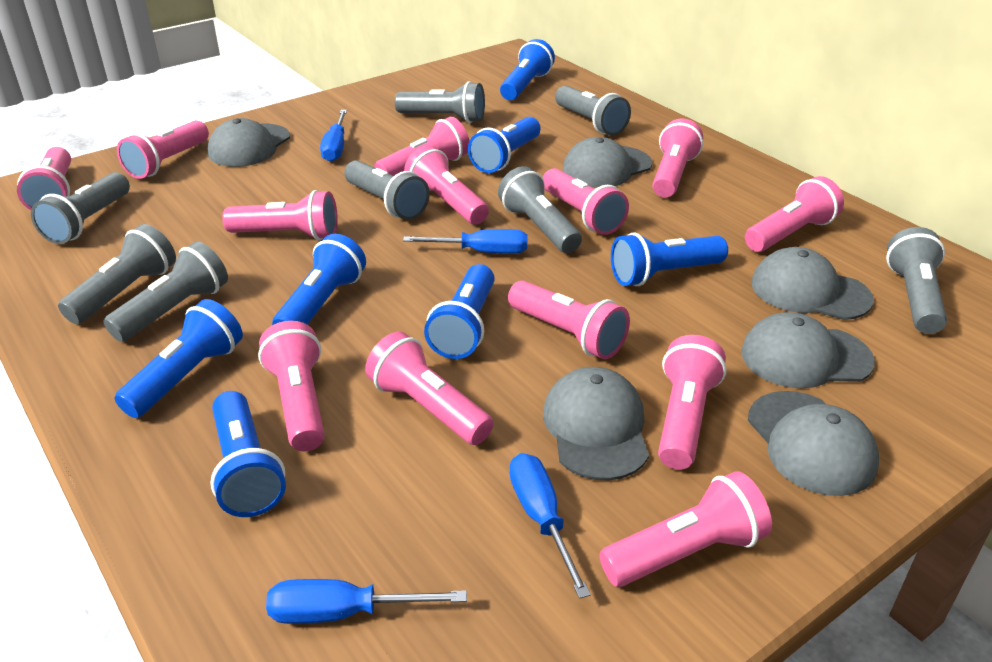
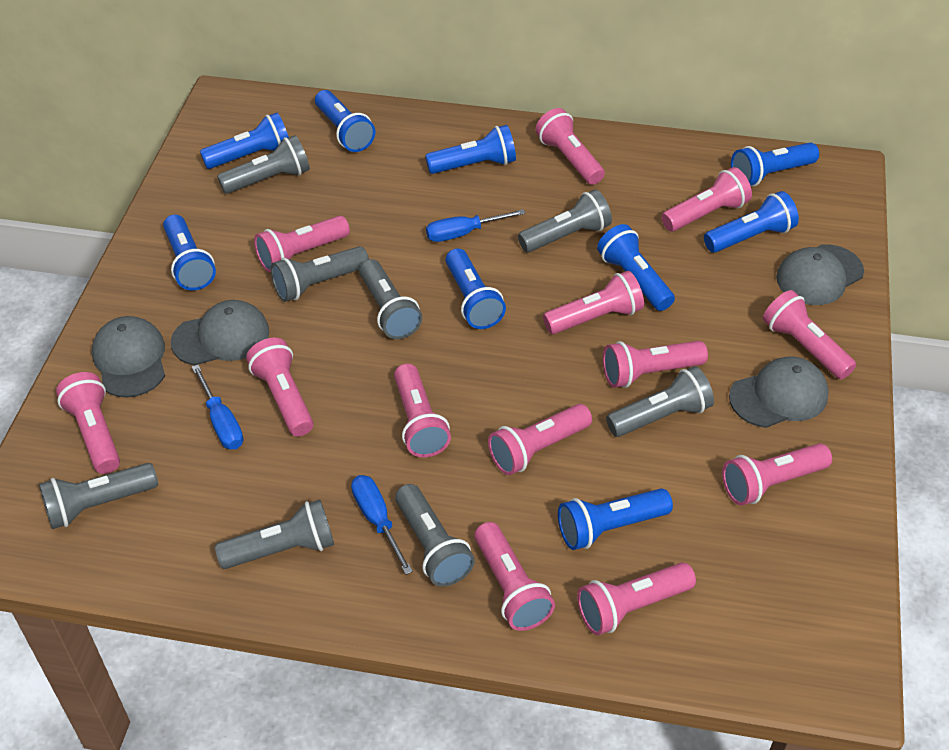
blue flashlight: [114,299,243,418] [210,391,286,517] [272,234,366,325] [424,264,495,359] [468,117,540,173] [500,39,555,100] [611,232,728,286] = 7 -> [163,215,216,290] [200,113,289,169] [315,90,375,152] [425,125,516,174] [445,248,506,329] [558,488,673,550] [597,224,675,311] [704,191,799,253] [731,143,819,187] = 9
blue screwdriver: [266,579,467,624] [320,110,347,162] [403,229,528,254] [510,453,591,599] = 4 -> [192,365,243,450] [351,475,413,575] [426,209,526,242] = 3
grey cap: [208,118,290,167] [543,367,649,481] [563,137,652,188] [741,312,875,388] [748,391,879,496] [751,247,873,320] = 6 -> [92,316,165,398] [171,300,269,365] [729,357,829,428] [776,244,864,305] = 4

